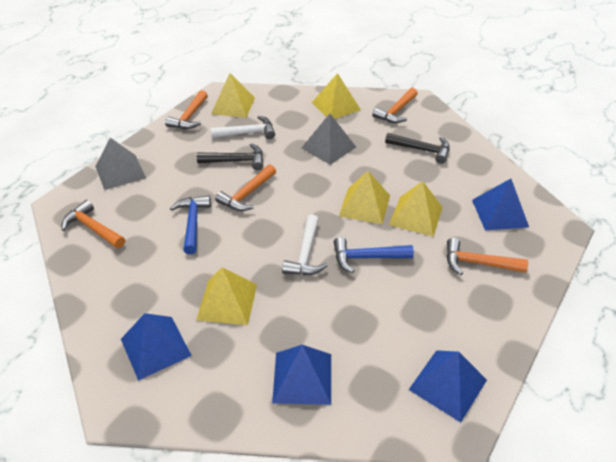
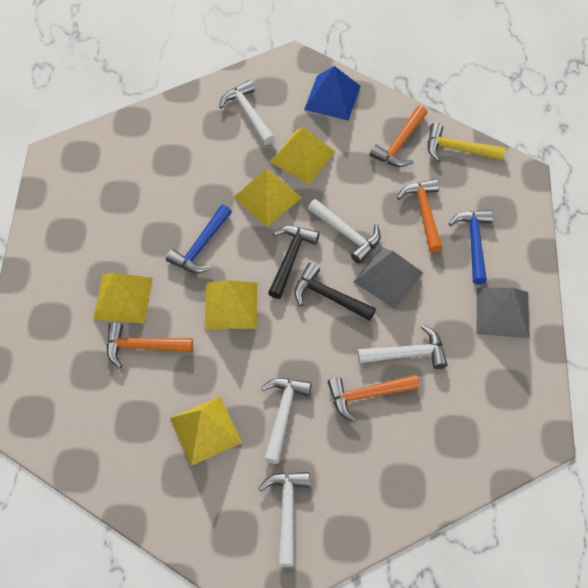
blue pyramid: [121,313,192,381] [272,345,331,405] [409,350,487,422] [472,179,529,230] = 4 -> [304,66,361,120] = 1
orange hammer: [61,200,125,249] [165,90,208,129] [215,164,276,211] [372,88,418,123] [447,238,528,275] = 5 -> [107,322,193,368] [328,374,419,422] [369,105,428,167] [397,179,443,253] = 4
white hammer: [211,116,275,139] [282,215,328,275] = 2 -> [219,80,275,145] [258,472,310,567] [261,378,312,464] [308,199,381,264] [358,325,447,369] = 5
yellow hammer: none = 0 -> [428,123,505,162] = 1

